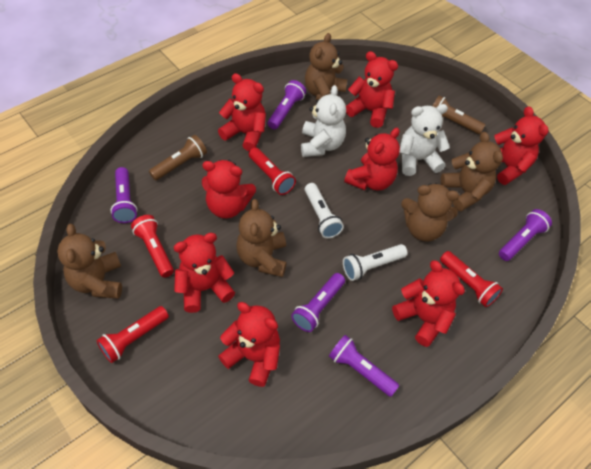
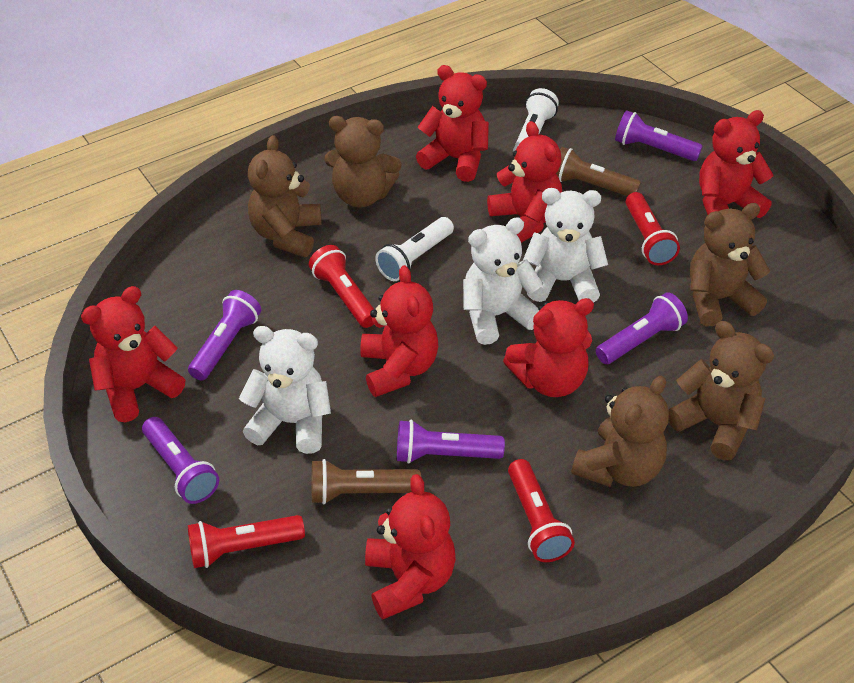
red teddy bear: [174,233,235,313] [202,160,256,218] [218,73,266,151] [218,302,280,387] [344,128,400,191] [346,51,398,128] [392,260,465,347] [494,106,548,185] = 8 -> [81,286,185,422] [360,265,438,397] [365,474,456,620] [416,65,489,182] [487,121,562,243] [503,298,594,397] [699,110,774,218] = 7
white teddy bear: [301,85,346,157] [399,104,450,176] = 2 -> [239,326,331,454] [463,217,543,345] [523,188,608,303] = 3

